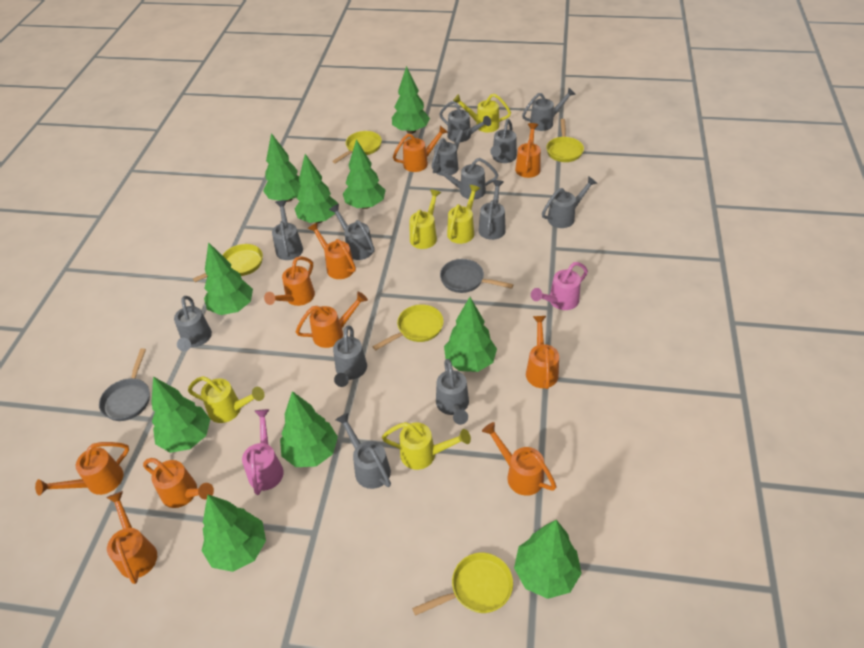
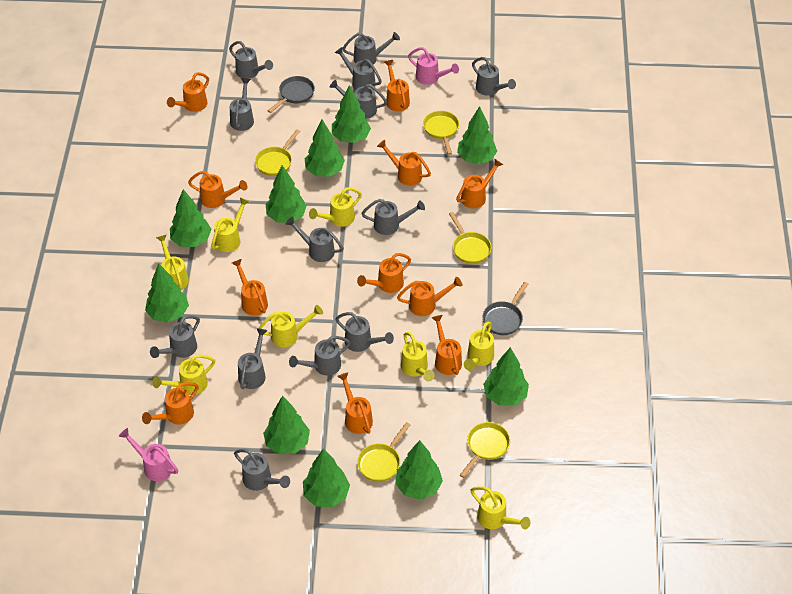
orange watering can: [35,442,129,496] [106,491,157,584] [143,458,214,508] [264,256,315,306] [296,292,368,348] [308,222,356,279] [393,126,448,172] [482,422,557,496] [515,123,541,178] [526,316,559,389] = 10 -> [142,382,199,425] [167,72,209,112] [188,171,247,208] [232,259,268,316] [337,372,373,434] [357,253,411,293] [377,140,431,186] [384,60,410,111] [397,277,462,316] [431,315,462,375] [456,159,503,209] = 11
yellow watering can: [188,376,265,423] [382,422,471,470] [410,189,441,249] [447,185,480,244] [453,94,511,132] = 5 -> [152,355,216,395] [156,234,189,290] [211,198,250,252] [259,305,323,347] [309,187,362,227] [401,332,435,381] [464,322,494,371] [470,486,530,529] = 8

